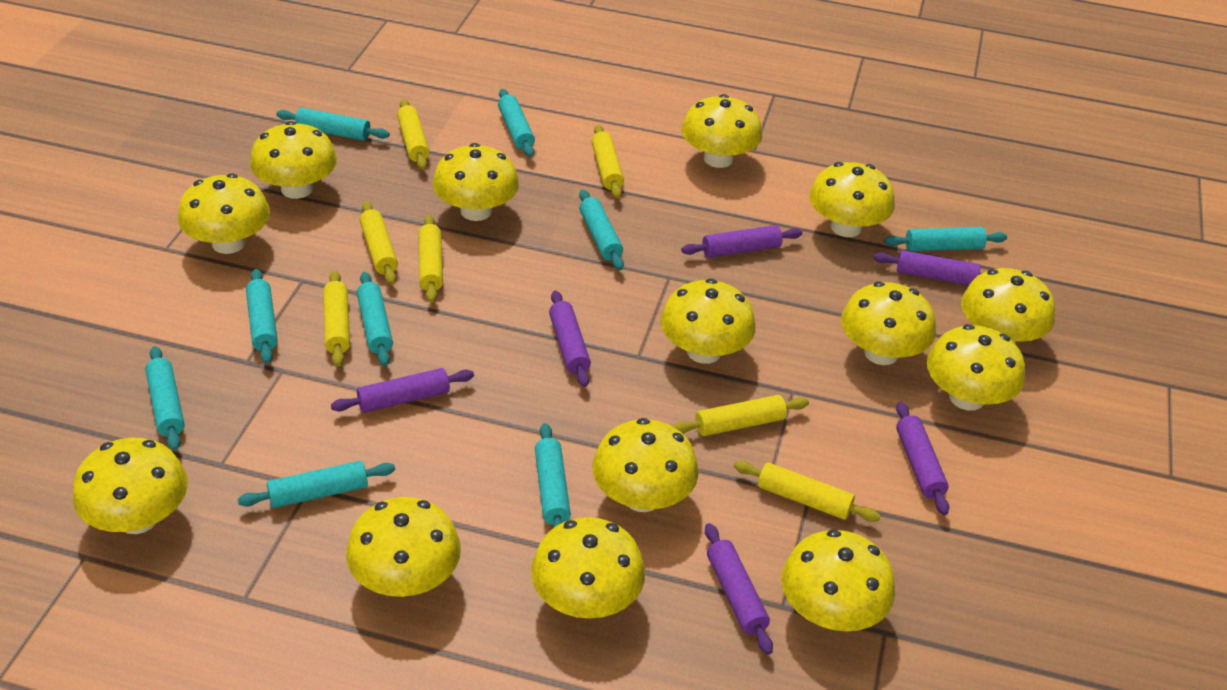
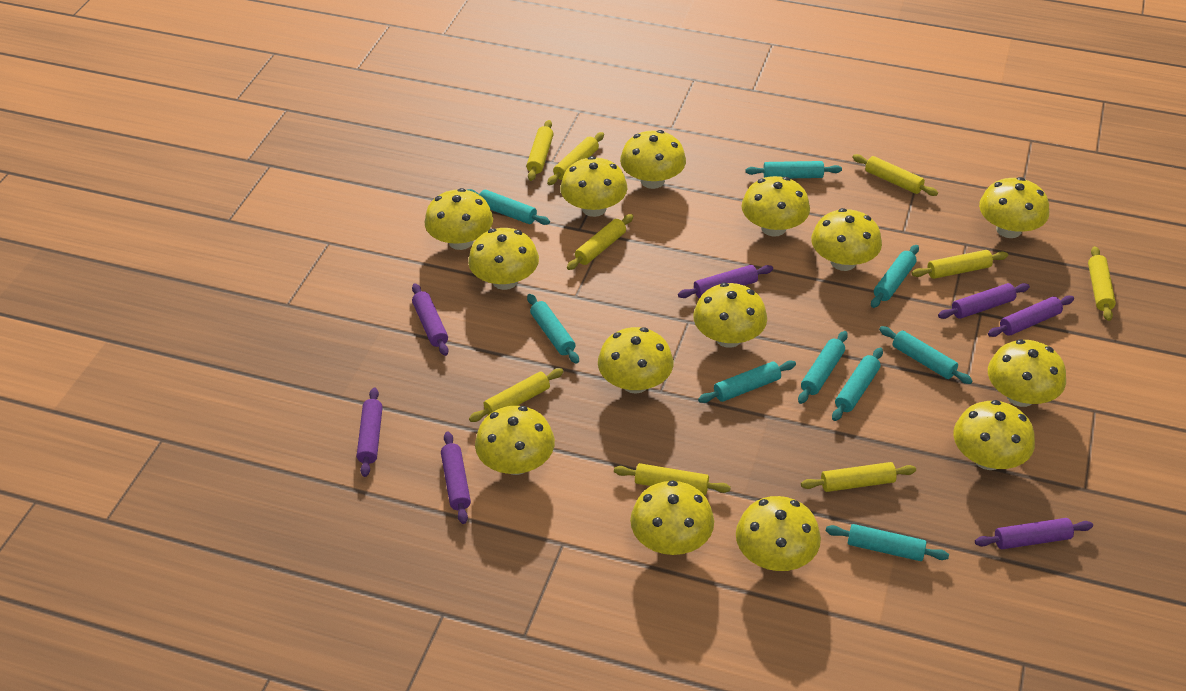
purple rolling pin: [331,368,474,413] [549,290,591,387] [681,225,802,258] [705,523,773,655] [873,250,982,285] [896,402,949,515] = 6 -> [357,387,383,477] [412,283,449,356] [441,431,471,524] [678,265,773,298] [938,283,1030,319] [975,518,1093,549] [988,296,1074,337] = 7
yellow rolling pin: [323,270,350,366] [360,201,398,284] [397,99,429,170] [418,215,443,302] [591,125,624,198] [672,395,809,436] [734,461,880,522] = 7 -> [469,368,564,422] [526,120,553,181] [547,132,604,185] [567,214,633,270] [614,463,731,495] [801,462,916,492] [852,154,938,196] [912,250,1008,279] [1088,246,1116,321] = 9

